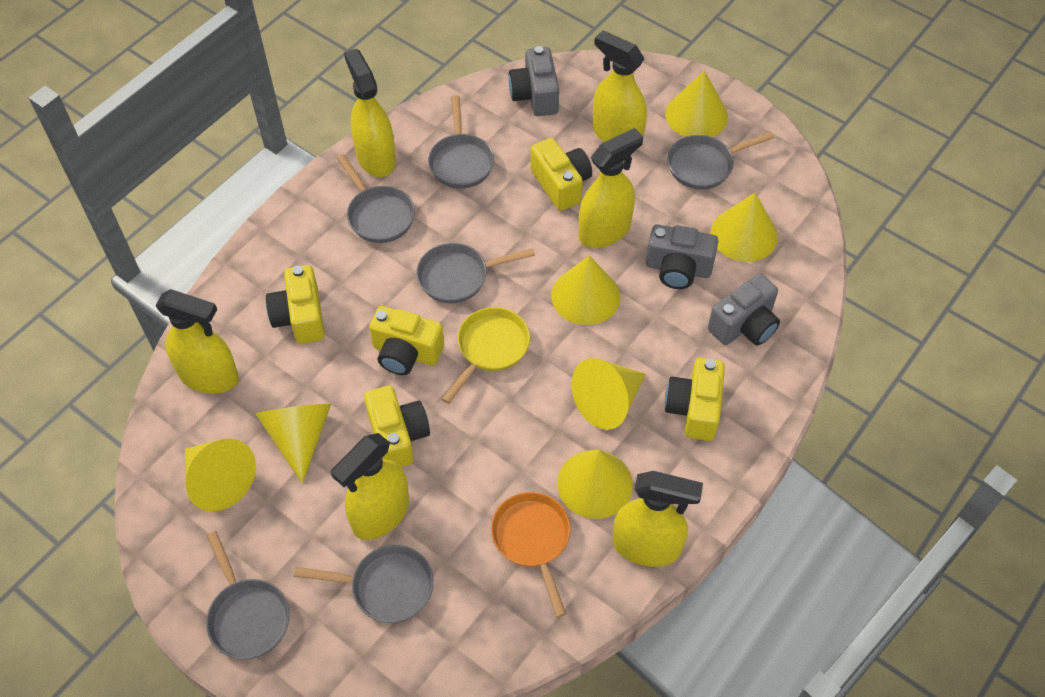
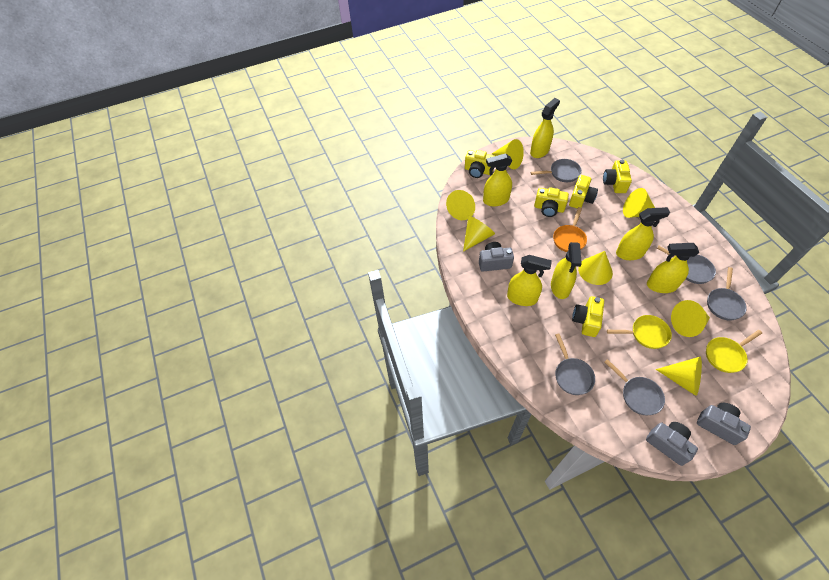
grey pan: [206,531,290,659] [294,545,434,623] [337,154,415,243] [416,243,535,303] [428,95,494,189] [667,132,775,189] = 6 -> [531,159,582,182] [555,334,595,395] [605,359,665,415] [657,246,716,284] [707,267,747,320] = 5
yellow pan: [442,307,530,404] = 1 -> [607,315,672,349] [706,330,762,373] = 2

